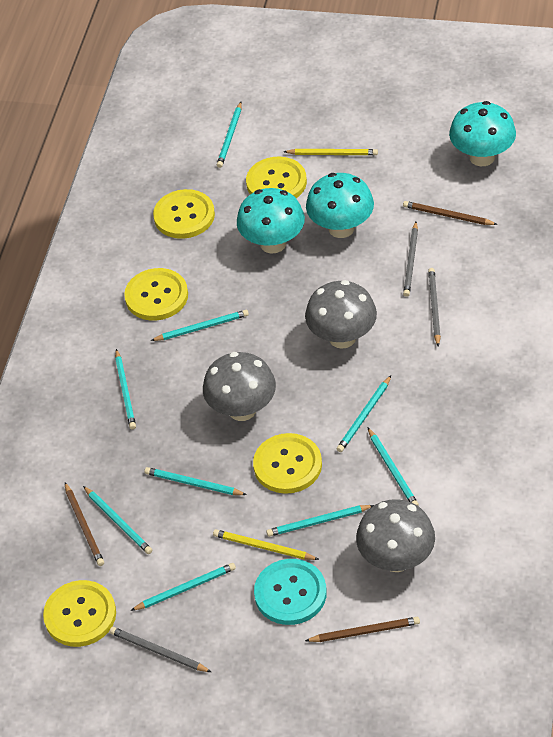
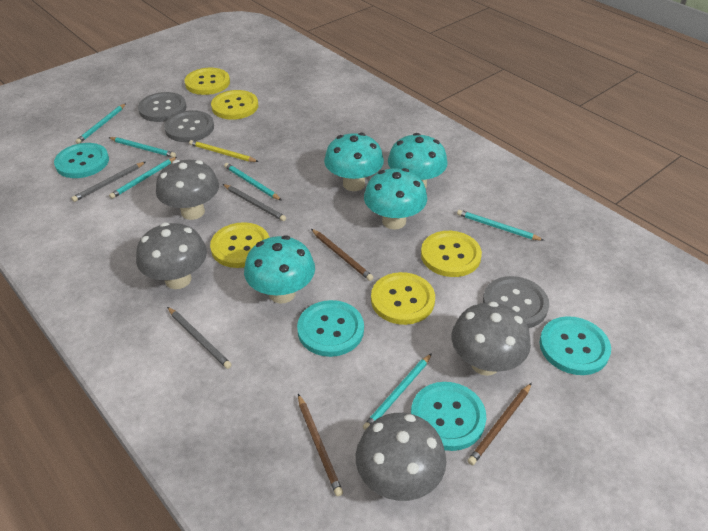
grey button: none = 0 -> [138,92,186,122] [164,110,214,142] [483,276,549,328] = 3
grey mushroom: [203,352,276,421] [305,280,377,349] [356,499,435,572] = 3 -> [136,223,207,289] [156,160,219,220] [356,413,446,501] [451,302,531,376] = 4
turquoise button: [254,559,327,625] = 1 -> [54,143,109,178] [297,300,364,357] [411,382,486,451] [539,316,611,375] = 4
turquoise mushroom: [237,188,305,254] [306,173,374,238] [449,101,516,166] = 3 -> [244,236,315,303] [324,133,384,191] [364,168,427,230] [388,133,448,188] = 4
turquoise pencil: [83,486,152,554] [115,349,136,429] [130,563,236,611] [144,467,247,495] [150,310,249,341] [217,102,242,168] [266,505,374,537] [337,376,391,452] [368,428,419,506] = 9 -> [75,103,126,144] [108,137,176,157] [109,157,177,199] [224,163,281,200] [363,353,432,430] [457,210,544,241] = 6
yellow pencil: [213,529,319,560] [284,149,378,155] = 2 -> [189,140,259,162] = 1

